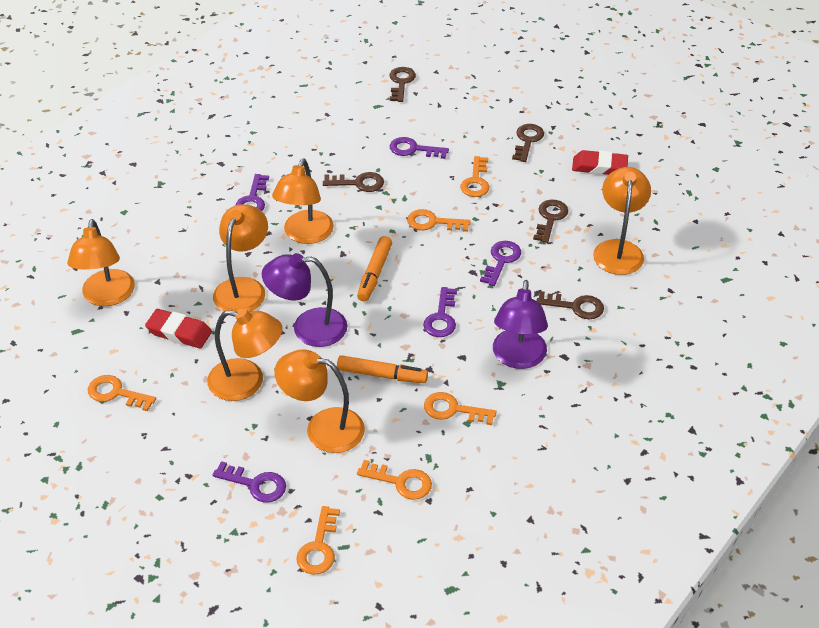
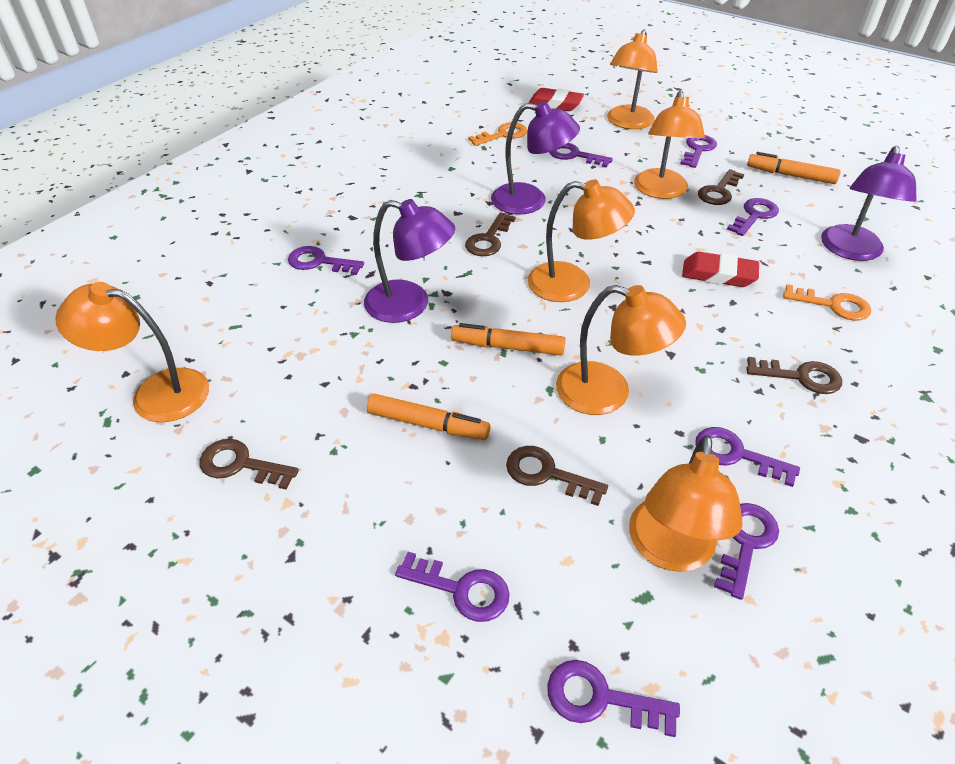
orange key: [88,375,156,411] [296,506,340,575] [357,460,432,500] [407,209,471,232] [424,392,496,425] [460,156,489,197] = 6 -> [468,122,527,146] [783,284,871,321] = 2
orange marker: [337,355,428,383] [357,236,392,301] = 2 -> [367,394,490,440] [451,323,566,356] [747,152,841,184] = 3
purple key: [213,461,286,503] [236,174,269,211] [390,137,449,159] [423,287,457,337] [480,241,521,286] = 5 -> [288,246,364,275] [395,552,510,622] [547,660,680,737] [549,143,613,168] [680,135,717,168] [695,427,800,487] [714,503,779,600] [727,198,779,236] = 8
purple lamp: [262,253,347,347] [493,280,548,369] = 2 -> [364,199,455,323] [491,101,580,215] [821,146,917,261] = 3

